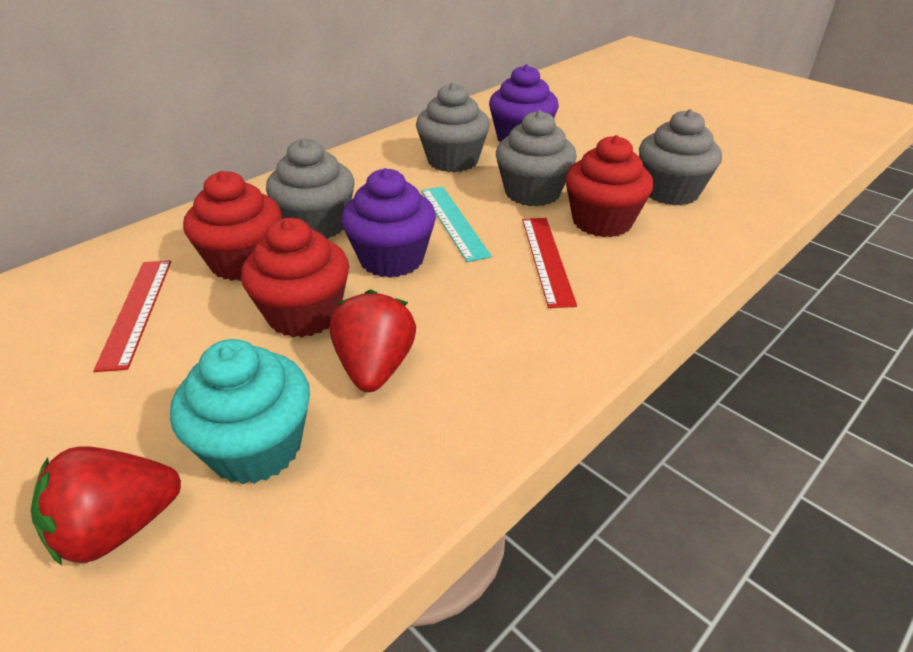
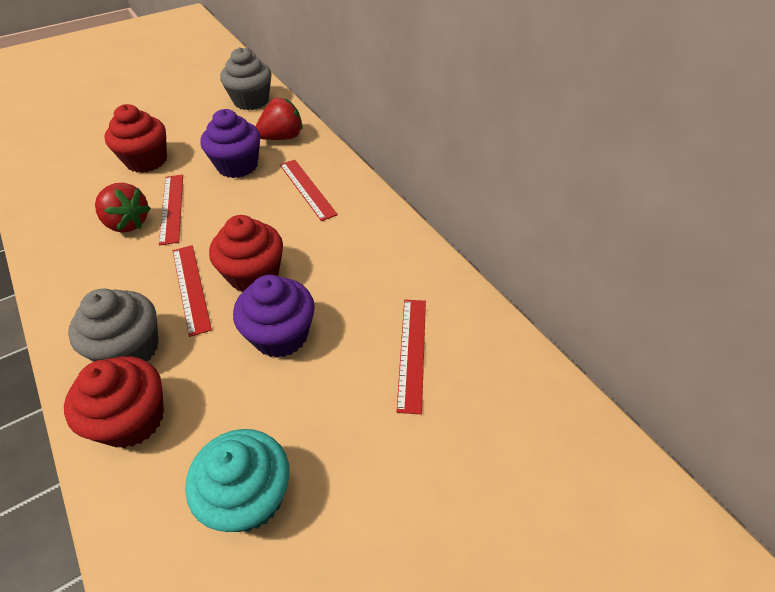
grey cupcake: [266,138,354,239] [416,83,490,172] [496,110,577,207] [639,109,722,205] = 4 -> [68,289,159,362] [220,47,272,110] = 2
red ruler: [93,261,171,372] [522,218,577,308] = 2 -> [159,175,183,245] [173,245,212,337] [280,160,338,221] [397,300,426,414] = 4
turquoise ruler: [421,186,492,262] = 1 -> none = 0

